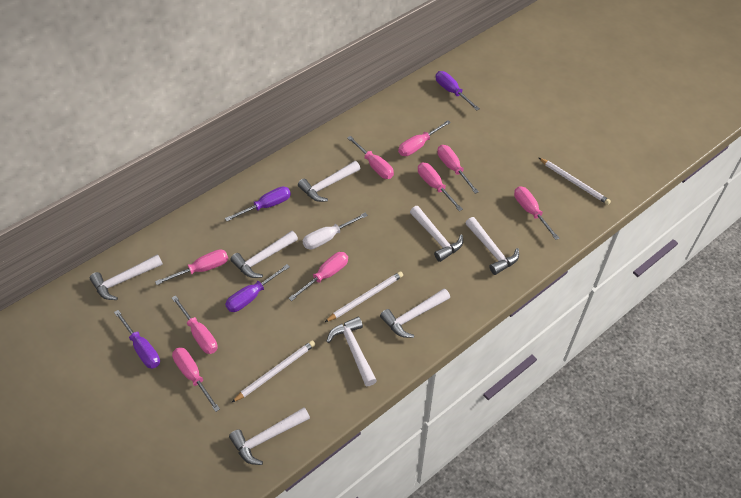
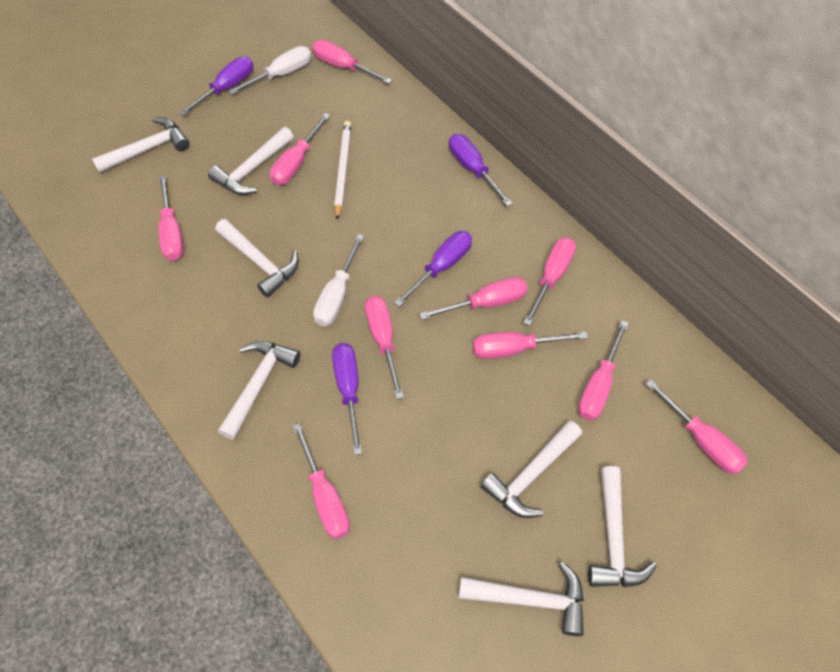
pink screwdriver: [155,249,228,285] [172,295,218,354] [172,347,220,412] [288,252,348,301] [347,136,394,179] [398,120,451,156] [418,163,463,211] [437,145,479,194] [514,186,559,240] = 9 -> [158,175,184,261] [270,113,330,185] [293,423,350,539] [312,40,392,84] [365,296,404,399] [419,277,528,320] [473,332,588,359] [524,237,576,326] [578,320,629,421] [646,379,748,474] = 10
white hammer: [90,254,163,300] [229,407,310,465] [230,231,298,278] [298,161,360,202] [326,317,377,386] [380,289,450,338] [410,206,463,262] [466,217,519,275] = 8 -> [92,117,190,173] [208,127,294,195] [215,219,299,298] [218,341,301,440] [459,562,584,636] [480,420,582,518] [588,466,657,587] = 7
white pencil: [231,340,315,403] [325,271,403,322] [539,158,611,205] = 3 -> [334,121,351,219] = 1
white screwdriver: [303,213,368,249] = 1 -> [228,46,311,95] [313,234,364,326] = 2

